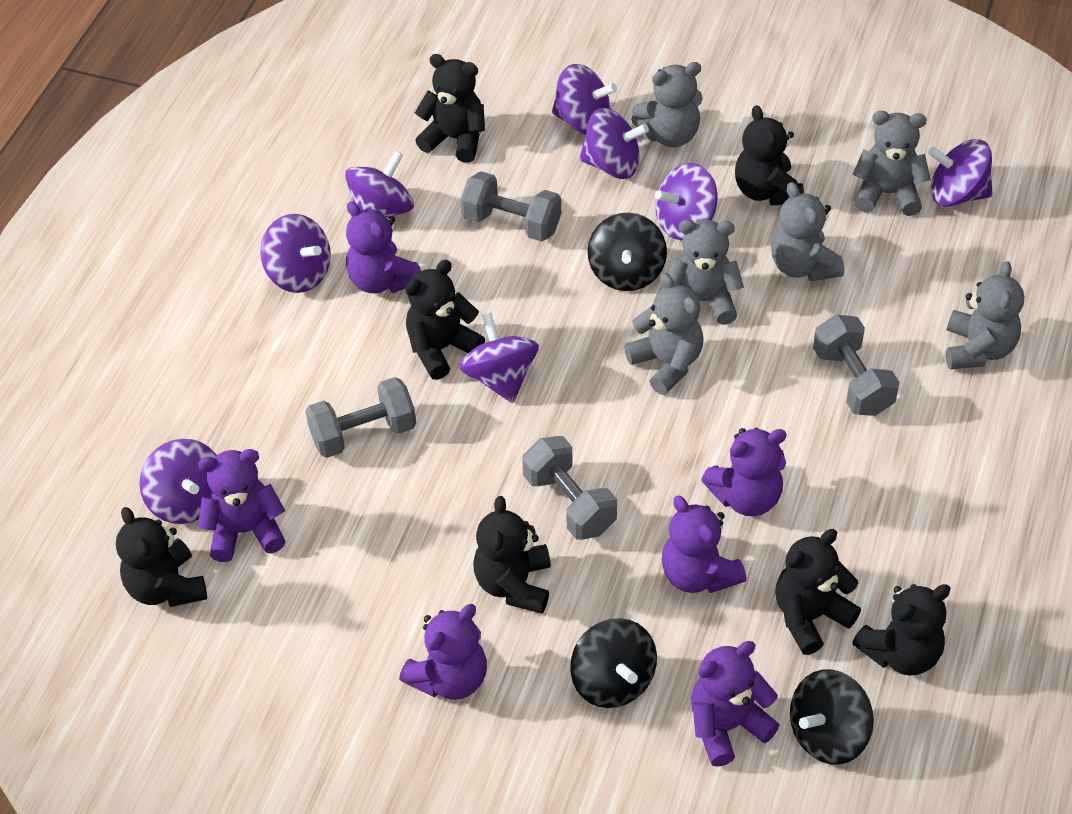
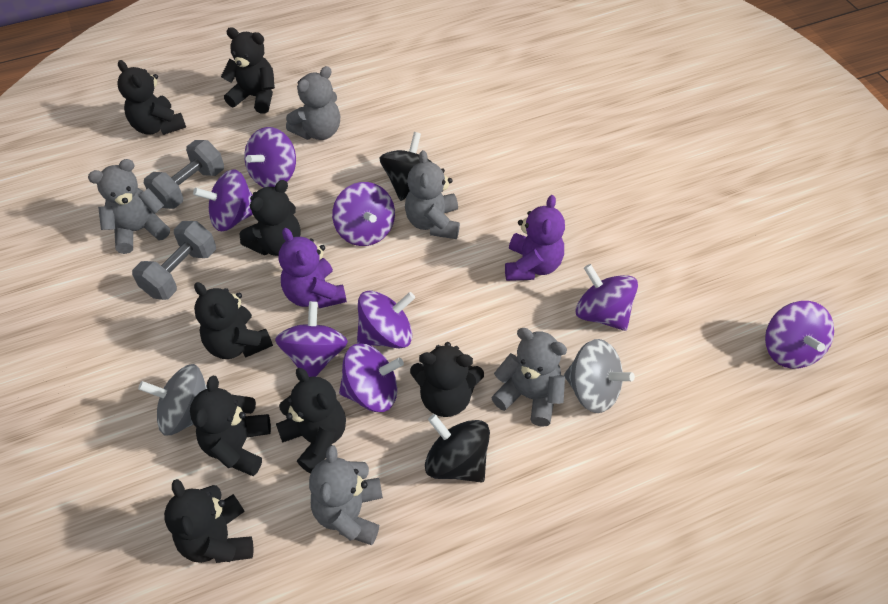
black spinning top: [570,618,657,708] [588,212,667,291] [790,669,874,765] = 3 -> [380,132,431,201] [425,414,490,483] = 2
black teddy bear: [116,507,207,607] [405,260,485,380] [415,54,485,163] [473,496,551,614] [735,105,804,205] [775,529,861,655] [852,584,951,676] = 7 -> [118,60,186,135] [164,479,253,563] [190,376,271,476] [194,282,273,359] [221,27,275,113] [240,180,301,256] [276,368,346,473] [410,342,484,417] = 8
grey dumbbell: [305,377,416,458] [461,171,561,242] [522,436,617,540] [813,315,900,416] = 4 -> [132,221,216,300] [144,140,224,209] = 2
grey spinning top: none = 0 -> [138,364,207,435] [564,339,635,413] = 2
grey teddy bear: [624,273,703,395] [631,62,703,147] [668,219,744,325] [771,182,844,281] [853,111,931,216] [946,261,1024,369] = 6 -> [88,159,170,254] [286,66,340,140] [309,445,383,545] [405,150,460,239] [491,328,567,427] = 5
purple teddy bear: [198,449,285,562] [346,201,421,294] [399,604,487,700] [661,496,746,593] [691,641,780,767] [701,428,787,516] = 6 -> [279,228,347,308] [505,195,565,281] = 2

